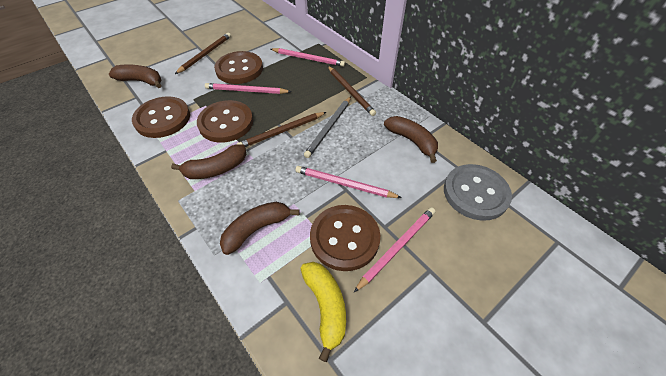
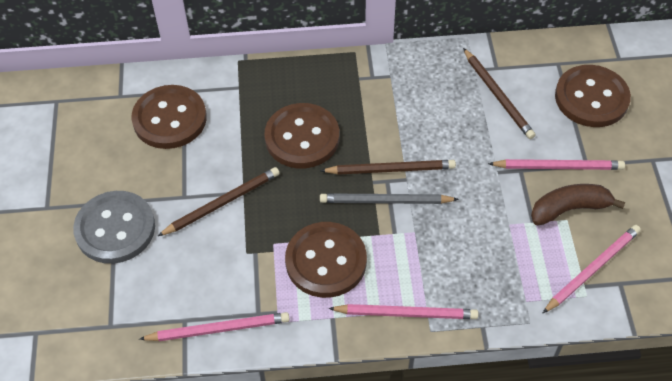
brown banana: [109,64,161,88] [171,144,246,179] [220,202,300,255] [384,116,438,163] = 4 -> [531,184,625,226] = 1
yellow banana: [301,262,346,362] = 1 -> none = 0

